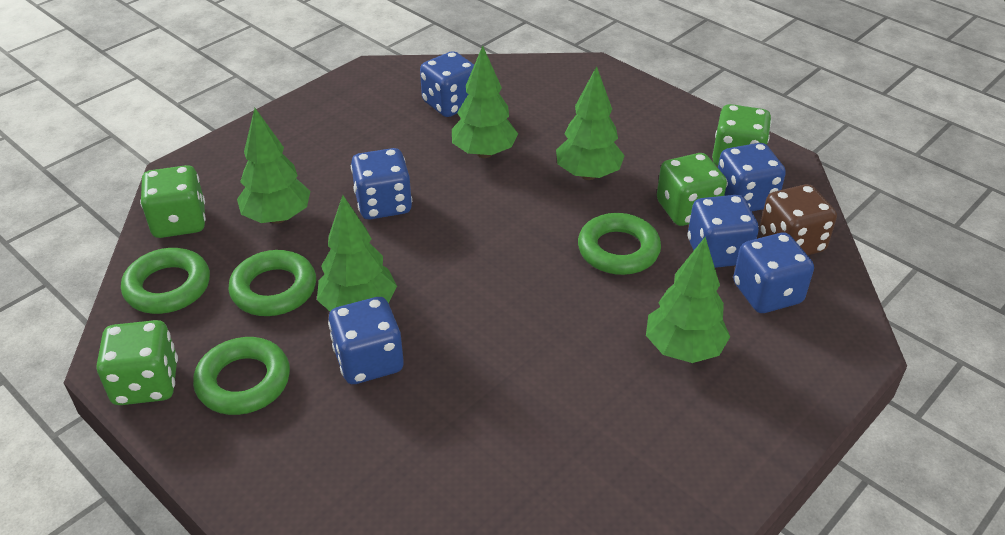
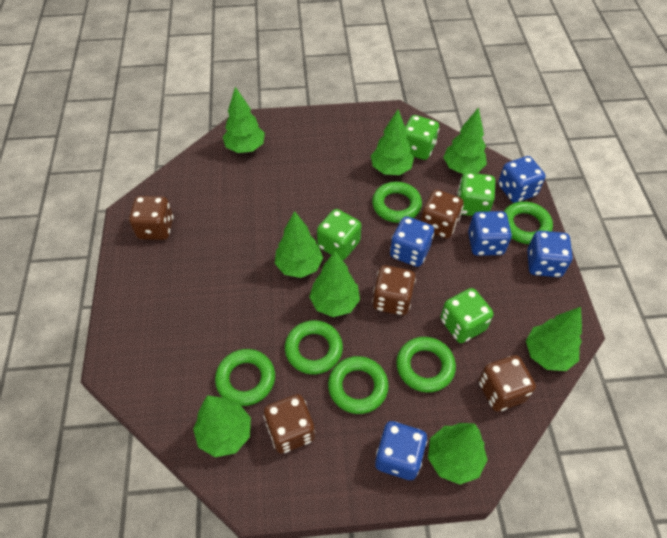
blue dice: [328,297,404,384] [351,148,412,219] [420,51,474,117] [688,195,759,268] [718,143,786,211] [733,233,814,313] = 6 -> [375,421,427,480] [390,216,434,267] [468,211,512,256] [498,156,546,203] [527,231,573,277] = 5
brown dice: [760,184,837,255] = 1 -> [129,196,173,240] [263,394,315,453] [372,265,416,315] [421,189,464,239] [479,355,536,412] = 5
green ring: [121,248,210,314] [193,337,290,415] [228,250,316,316] [578,213,661,275] = 4 -> [215,349,275,406] [285,320,343,375] [328,356,389,414] [372,182,422,223] [396,337,456,393] [504,201,553,244] = 6
green tree: [237,108,310,224] [317,195,397,311] [452,46,518,158] [556,66,625,180] [646,237,730,363] = 5 -> [193,395,251,457] [223,87,265,153] [275,211,323,278] [309,251,360,317] [371,110,414,175] [428,423,488,485] [443,107,487,174] [526,307,582,371] = 8

